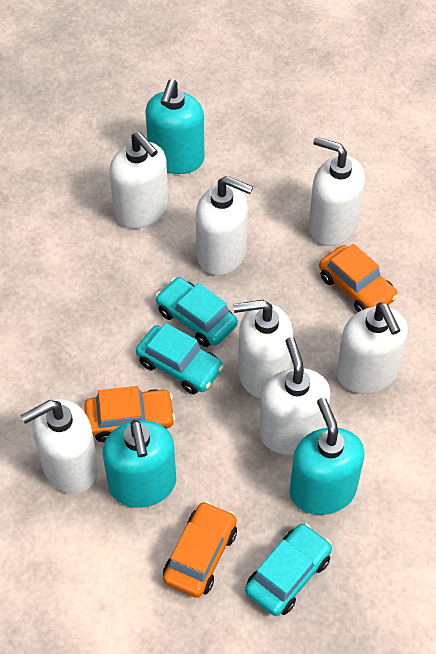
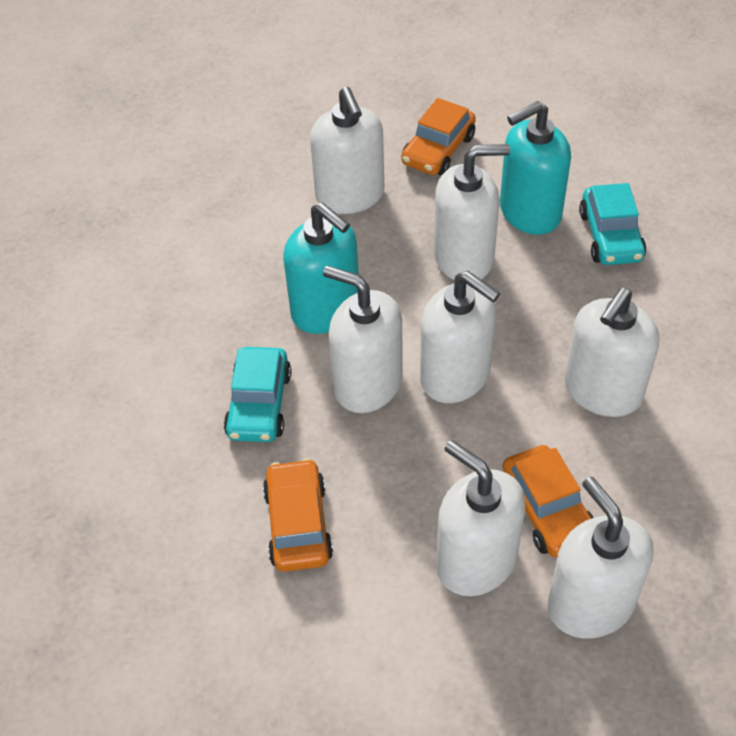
turquoise car: [136,323,224,394] [155,277,238,347] [245,523,332,616] = 3 -> [224,347,291,442] [579,183,646,265] = 2
turquoise soap dispenser: [103,420,176,508] [145,80,204,174] [290,398,364,515] = 3 -> [283,202,359,334] [500,101,571,235] = 2

